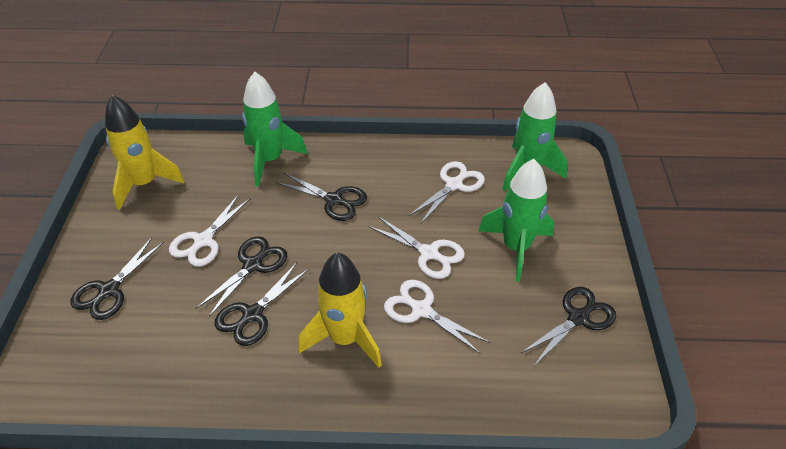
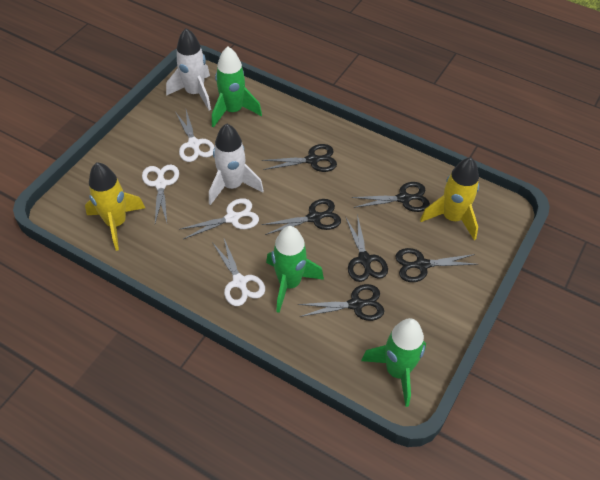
black scissors: [70,237,164,320] [195,236,287,317] [214,263,309,346] [275,172,367,221] [520,287,616,366] = 5 -> [261,199,341,235] [262,144,337,172] [298,284,384,321] [346,214,388,282] [351,182,430,212] [395,248,478,282] = 6
white rocket: none = 0 -> [166,28,211,111] [209,123,264,205] = 2

